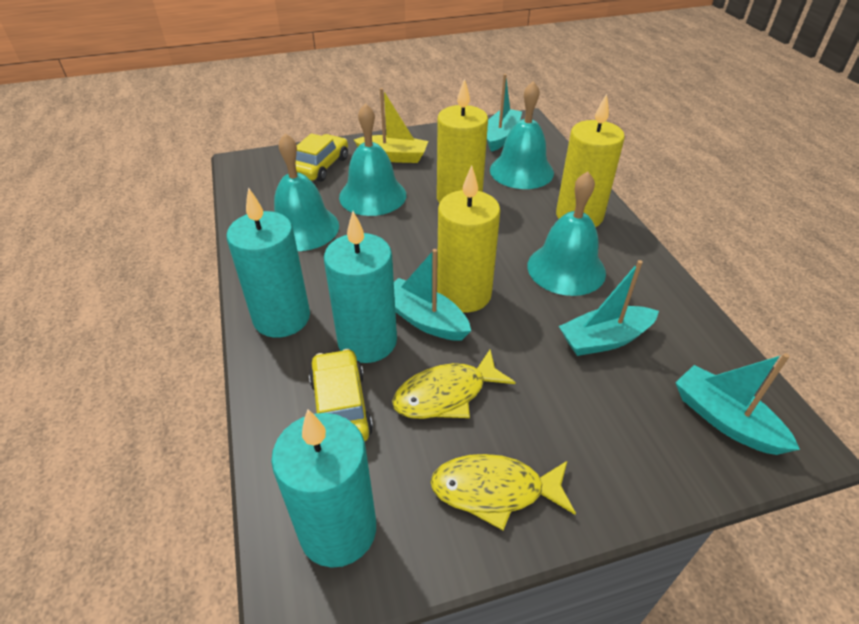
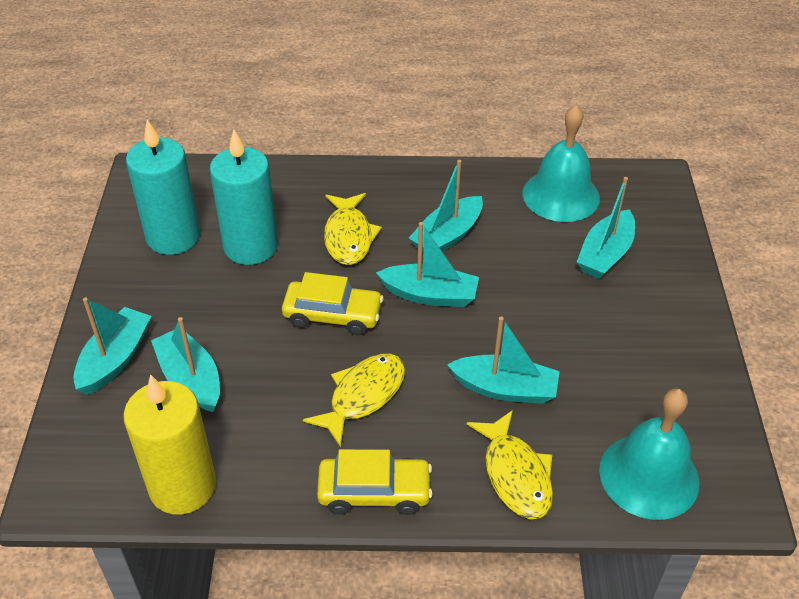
turquoise bell: [274,133,339,251] [339,103,406,216] [490,81,554,189] [528,171,606,296] = 4 -> [522,105,600,222] [599,388,700,520] = 2
turquoise boat: [394,249,471,341] [487,74,522,152] [559,260,659,356] [675,353,800,455] = 4 -> [73,297,151,395] [151,317,220,412] [376,222,479,307] [409,160,483,252] [447,316,560,404] [577,177,635,279] = 6
turquoise candle: [227,187,310,337] [271,409,376,568] [324,211,397,363] = 3 -> [126,120,200,255] [210,130,278,265] = 2
yellow boat: [354,88,428,163] = 1 -> none = 0
yellow candle: [437,78,488,204] [437,165,500,313] [556,94,625,227] = 3 -> [123,374,216,515] = 1
yellow fish: [392,349,516,419] [430,454,576,530] = 2 -> [303,353,405,447] [324,193,382,265] [467,410,553,519] = 3

